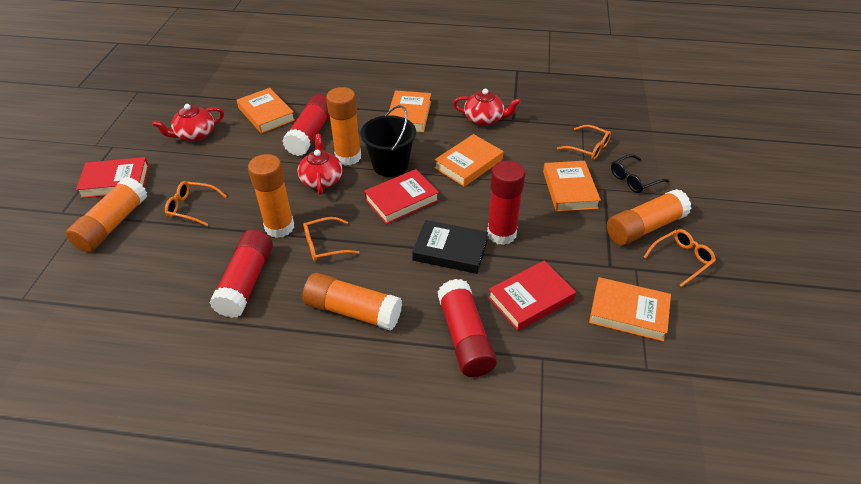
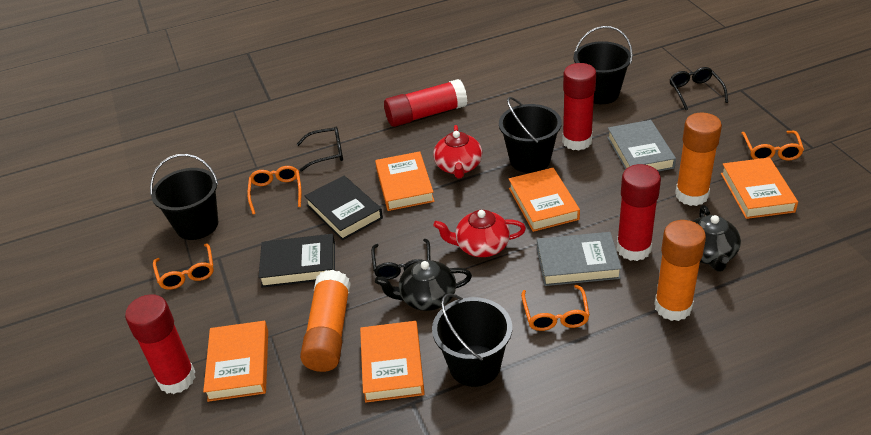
black book: [412,220,488,274] = 1 -> [258,234,335,288] [305,176,383,240] = 2
black bucket: [361,105,416,177] = 1 -> [150,154,218,240] [432,293,512,387] [499,97,562,173] [574,26,633,104] = 4
black glasses: [611,154,670,193] = 1 -> [297,126,343,172] [371,239,430,280] [669,67,728,110] = 3
black teapot: none = 0 -> [375,260,472,311] [693,205,741,272] = 2
grey book: none = 0 -> [537,232,622,286] [607,120,676,171] = 2
orange glue stick: [66,177,147,252] [248,154,294,238] [303,273,402,330] [326,87,361,166] [607,189,692,245] = 5 -> [300,270,351,372] [654,220,706,321] [675,113,722,206] = 3
red book: [76,157,149,198] [364,169,439,224] [488,261,576,331] = 3 -> none = 0
red teapot: [152,104,224,141] [298,134,343,195] [453,89,521,126] = 3 -> [433,125,482,178] [433,210,526,257] = 2

